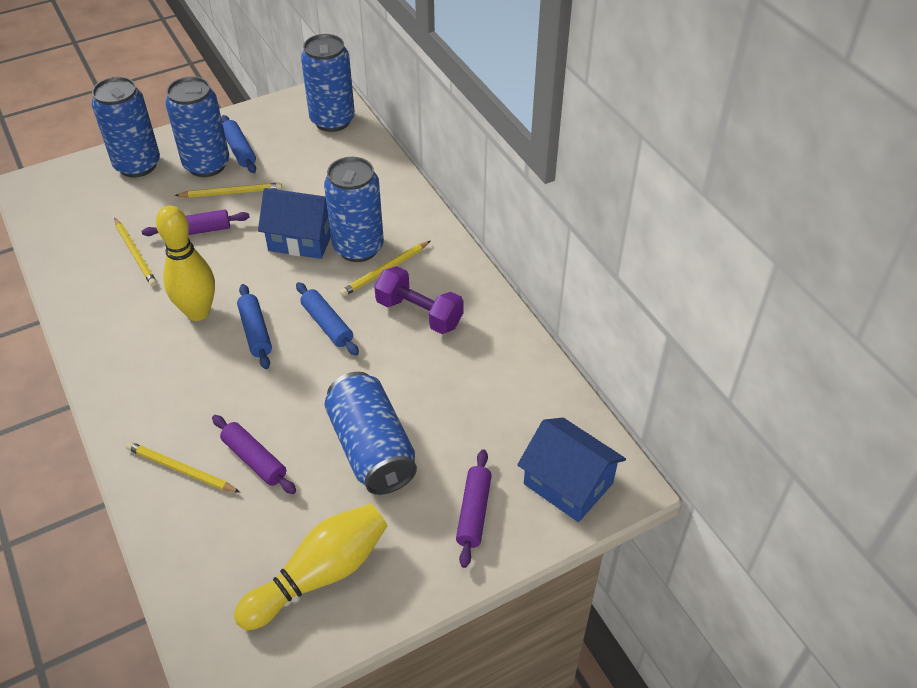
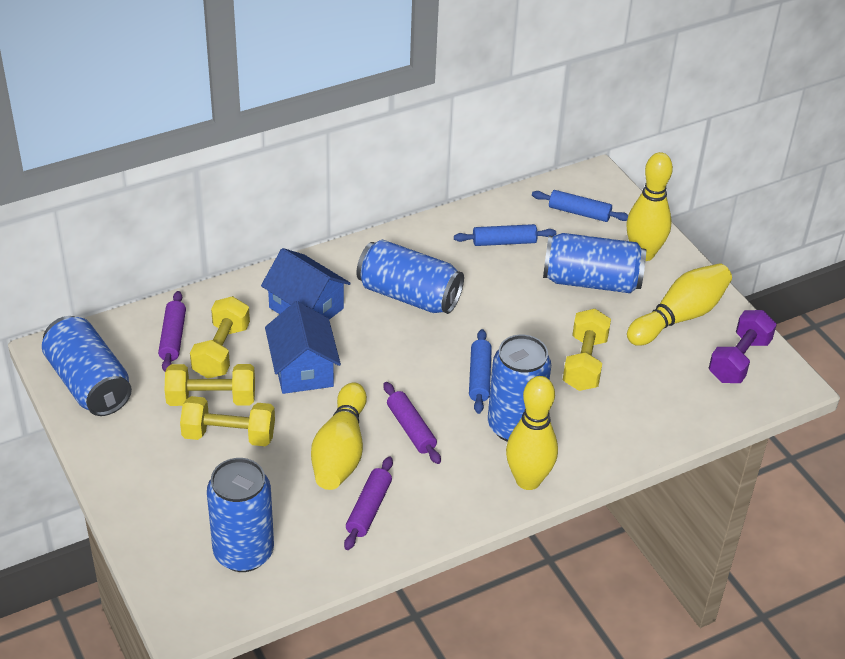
yellow bowling pin: [156,205,215,321] [234,504,387,630] = 2 -> [311,382,367,490] [506,376,558,490] [626,152,673,261] [627,263,732,346] = 4
yellow dumbbell: none = 0 -> [165,364,255,406] [180,396,275,446] [190,296,250,378] [563,309,611,391] = 4
yellow pencil: [114,218,157,286] [126,442,240,493] [175,183,282,198] [340,241,430,297] = 4 -> none = 0

